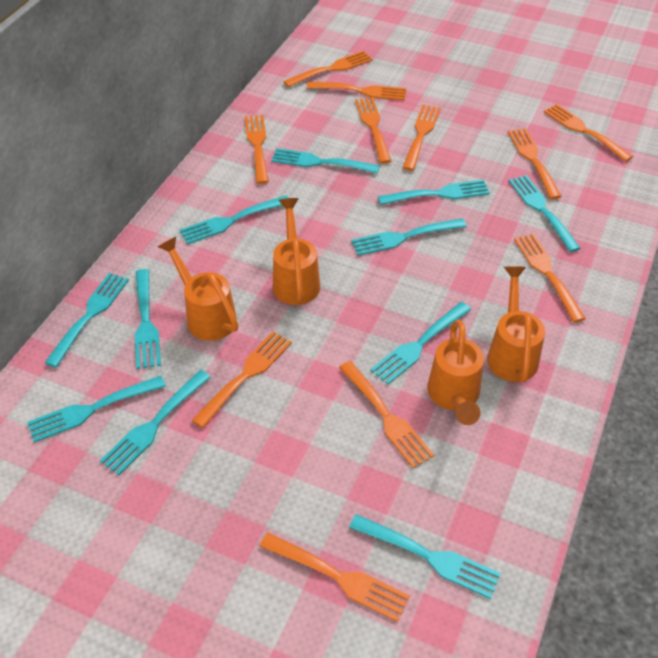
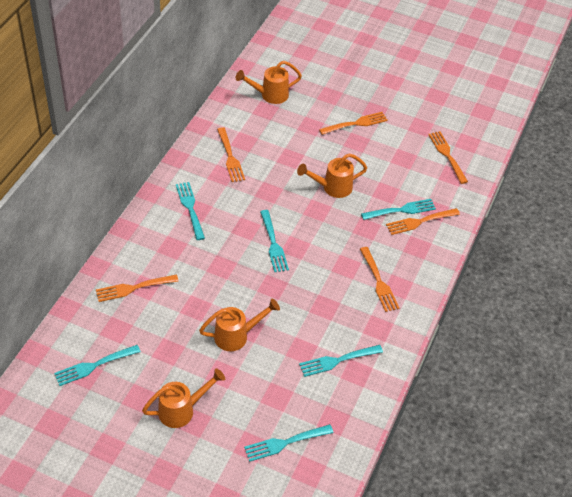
orange fork: [192,331,292,428] [245,115,269,184] [260,532,410,622] [283,51,373,87] [306,81,406,100] [339,361,434,468] [355,97,391,164] [403,104,441,171] [508,128,562,199] [514,233,586,322] [544,104,633,162] = 11 -> [96,274,179,302] [217,127,245,182] [319,112,388,135] [360,247,399,312] [386,208,460,235] [428,131,468,184] = 6
turquoise fork: [27,376,166,443] [45,273,129,368] [100,370,211,475] [134,269,161,369] [180,196,288,244] [271,148,380,174] [349,514,501,599] [351,218,467,256] [371,302,471,384] [378,179,490,205] [509,175,581,252] = 11 -> [54,345,141,386] [176,182,205,240] [244,424,334,462] [260,210,289,272] [299,345,383,377] [361,199,436,220] = 6

